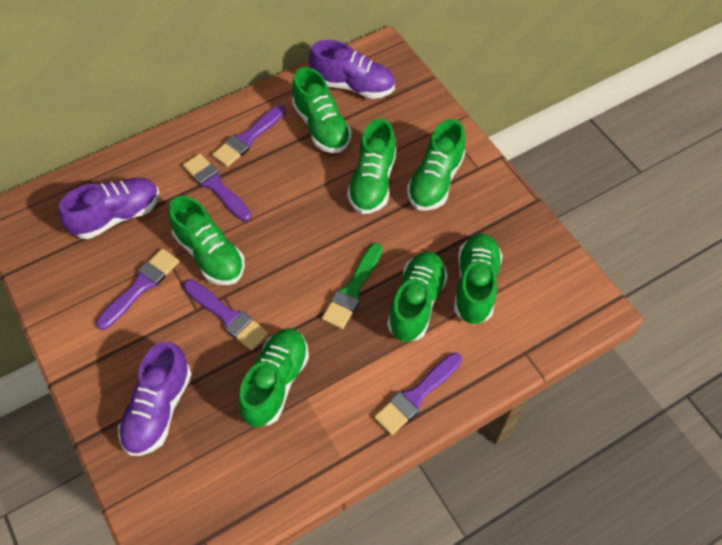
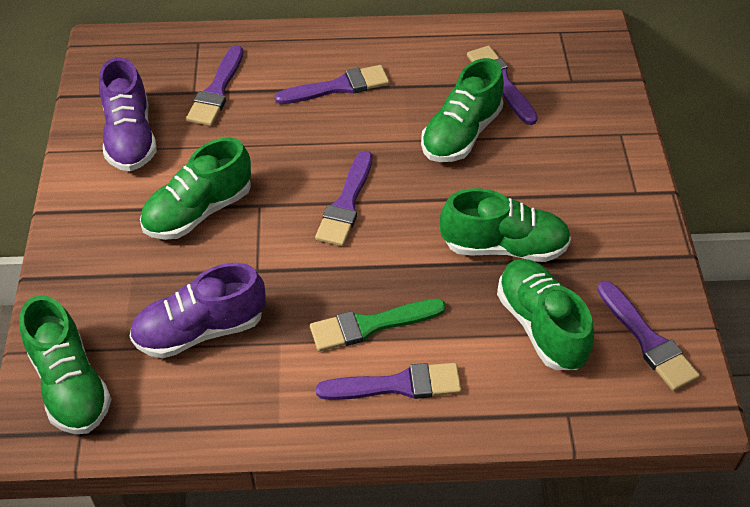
green shoe: [169,196,245,285] [238,328,309,427] [292,67,352,153] [347,119,396,214] [387,252,448,342] [407,119,465,211] [454,234,502,325] = 7 -> [20,295,112,434] [140,137,251,240] [421,58,504,162] [440,188,571,262] [497,259,594,370] = 5
purple brush: [96,248,179,330] [183,154,251,221] [183,280,268,350] [212,105,286,167] [374,353,462,435] = 5 -> [186,45,243,126] [275,65,389,104] [315,151,372,246] [316,363,462,400] [467,46,538,125] [597,281,700,391] = 6
purple shoe: [59,178,159,239] [118,342,192,456] [309,40,395,99] = 3 -> [99,57,157,171] [130,263,265,358] = 2

